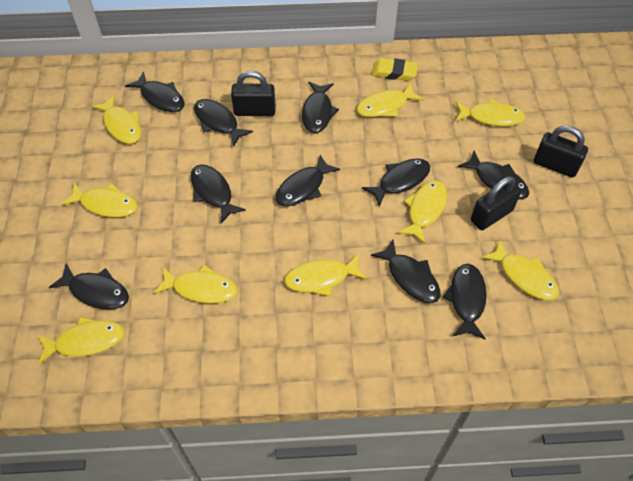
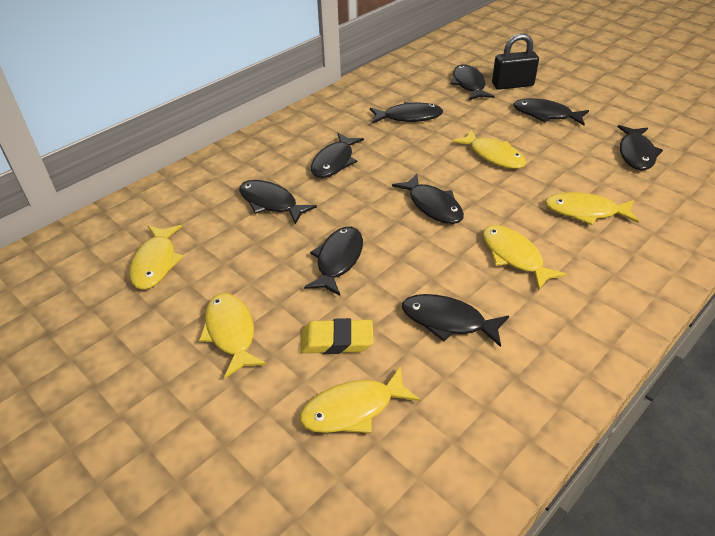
black fish: [49,263,129,309] [125,72,184,112] [191,164,246,223] [194,99,253,147] [276,155,340,206] [302,82,339,133] [362,158,430,207] [371,240,441,303] [443,264,487,339] [458,151,529,200] = 10 -> [239,180,317,225] [304,227,363,296] [311,133,364,178] [370,102,443,124] [392,174,464,224] [402,294,509,347] [451,65,495,100] [513,98,589,125] [618,125,663,170] = 9
black padlock: [231,71,276,116] [471,176,521,230] [534,126,588,178] = 3 -> [492,33,539,90] = 1
yellow fish: [38,317,124,365] [61,183,138,217] [91,95,141,144] [154,265,237,303] [284,254,367,296] [356,83,424,117] [398,180,447,244] [455,98,526,126] [482,240,559,300] = 9 -> [129,225,184,290] [199,293,266,378] [300,366,420,433] [452,129,526,169] [483,225,567,291] [545,192,639,225] = 6

